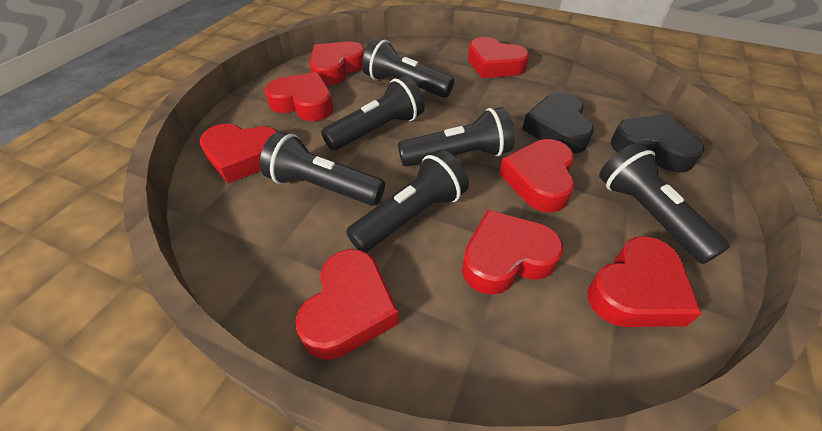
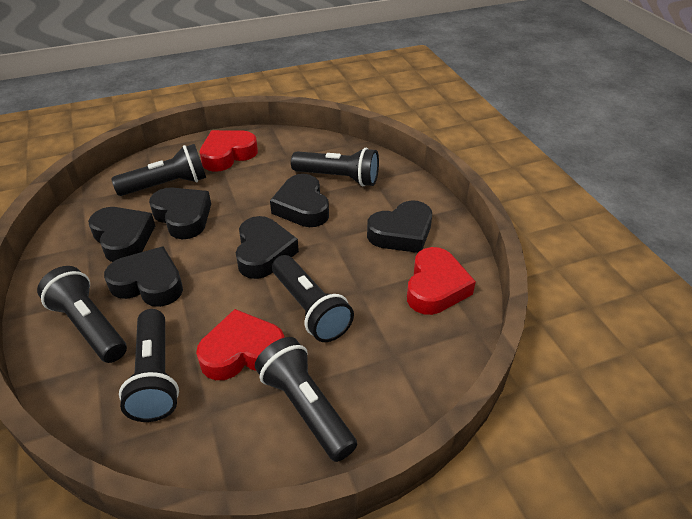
black heart: [522,93,594,154] [611,114,705,172] = 2 -> [88,207,155,262] [104,247,183,307] [149,188,211,239] [236,216,299,279] [270,174,329,227] [367,200,432,253] = 6
red heart: [199,124,278,184] [265,72,333,121] [296,249,399,360] [310,41,365,85] [462,210,563,295] [468,37,530,78] [499,139,575,212] [587,236,702,327] = 8 -> [196,309,285,380] [200,130,258,172] [407,247,476,315] = 3

